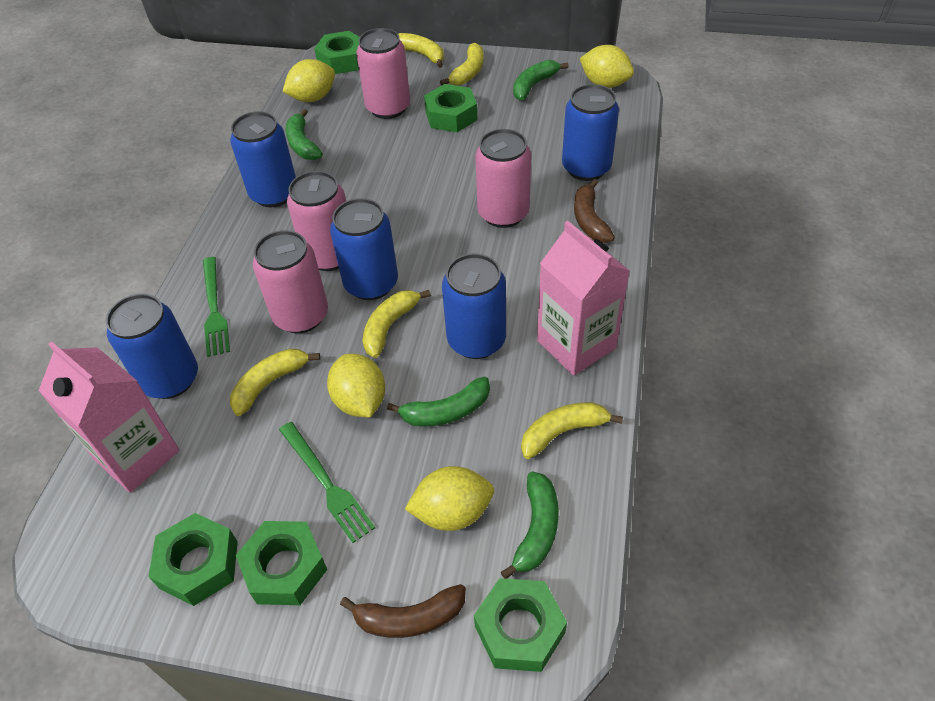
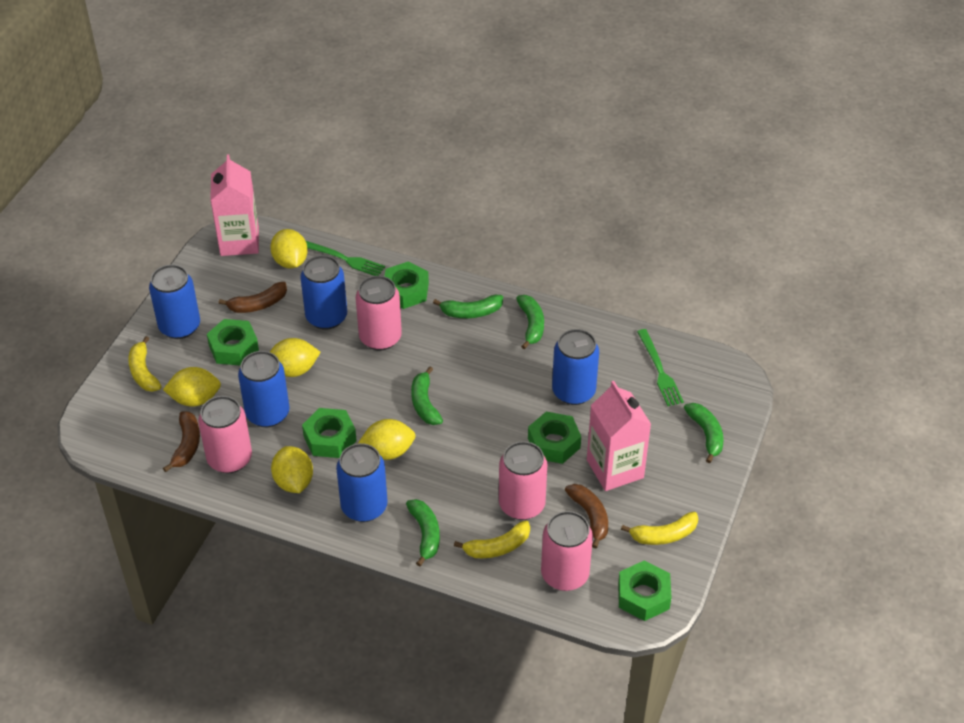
brown banana: [340,584,466,638] [574,179,615,243] = 2 -> [163,411,200,472] [219,282,287,313] [565,484,608,549] = 3
green banana: [286,109,323,160] [387,377,490,427] [501,472,559,579] [513,60,569,100] = 4 -> [406,499,440,567] [411,367,443,425] [433,295,503,318] [516,295,544,349] [684,403,724,463] = 5
yellow banana: [230,349,320,416] [363,290,431,358] [398,33,444,68] [440,43,484,85] [521,402,623,459] = 5 -> [128,336,162,392] [454,520,530,558] [621,512,698,545] = 3
yellow lemon: [282,59,335,102] [327,354,385,417] [405,466,494,531] [580,45,634,88] = 4 -> [163,367,221,407] [270,229,308,269] [270,338,321,377] [271,446,313,493] [358,419,416,460] = 5

